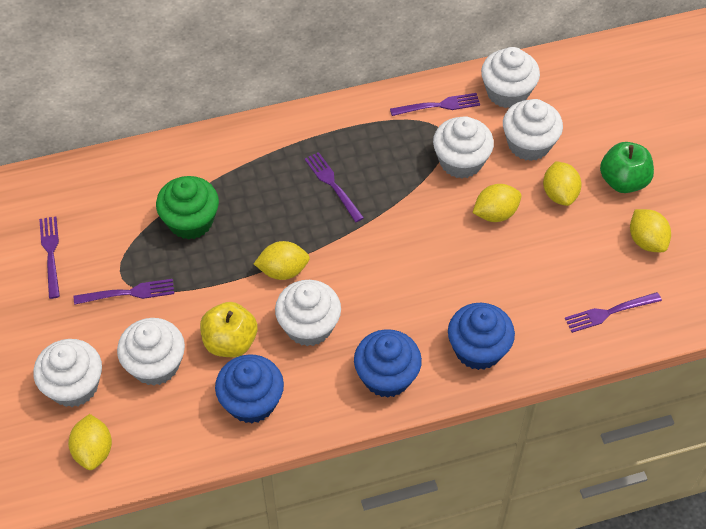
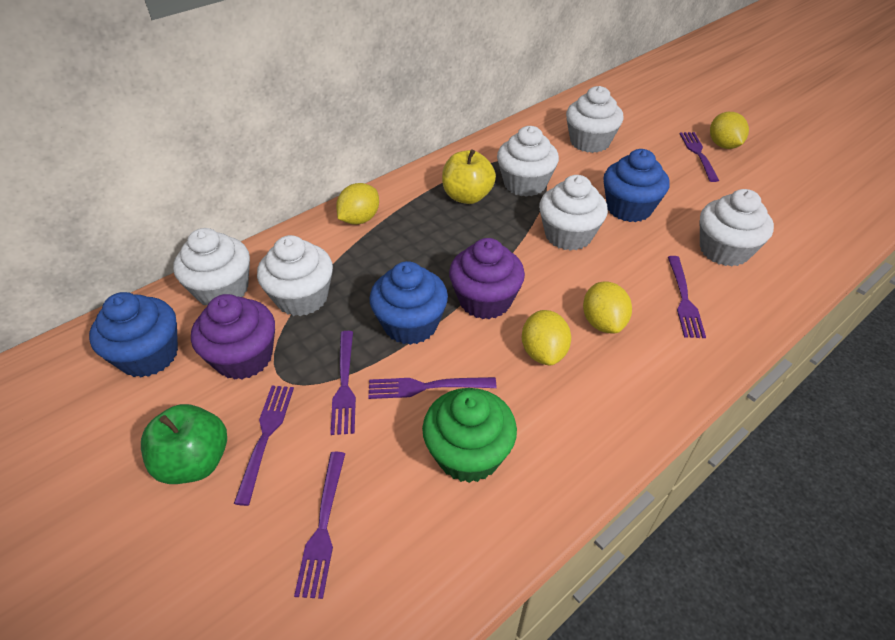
purple cupcake: none = 0 -> [191,294,275,380] [449,238,525,319] = 2
purple fork: [39,216,60,299] [74,279,174,305] [305,152,364,222] [390,93,480,116] [565,292,662,333] = 5 -> [234,386,294,506] [294,452,345,599] [330,331,356,435] [368,377,497,399] [668,256,706,338] [680,132,719,182] = 6
yellow lemon: [68,414,112,470] [254,241,310,280] [472,184,521,222] [543,161,582,206] [630,209,671,252] = 5 -> [336,183,379,225] [522,310,571,366] [583,282,632,333] [710,112,749,149] = 4

